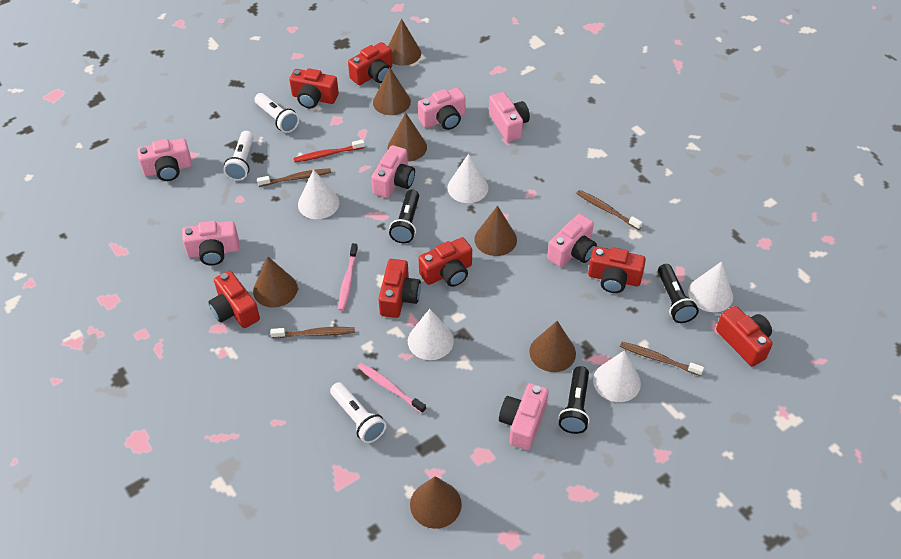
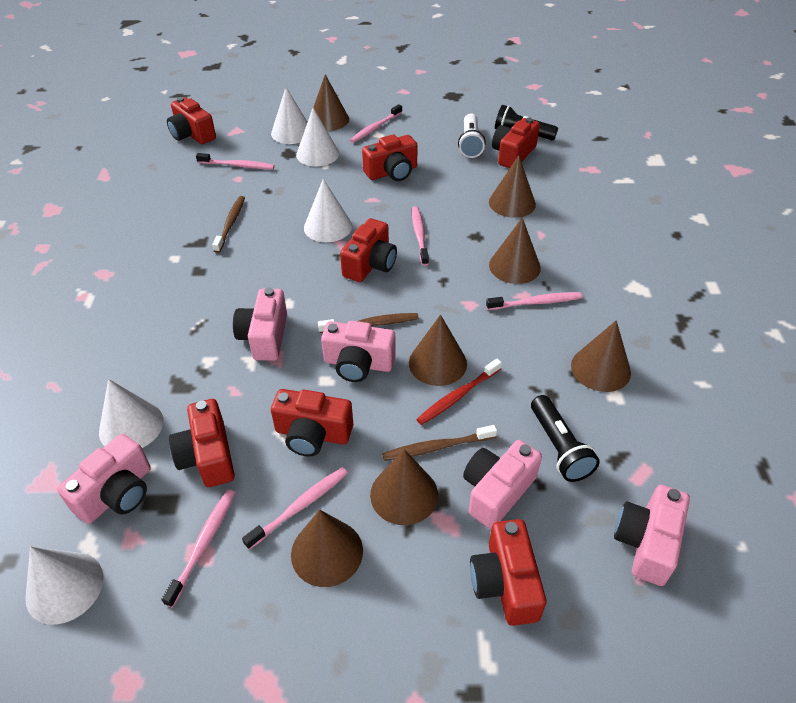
black flashlight: [389,189,419,243] [559,366,590,434] [658,264,699,323] = 3 -> [495,105,558,140] [531,395,600,482] = 2
brown toothbrush: [257,168,331,187] [271,327,355,338] [576,190,643,230] [620,342,704,376] = 4 -> [212,196,245,253] [318,313,419,333] [382,425,497,461] = 3
pink camera: [137,138,192,181] [182,221,239,265] [371,145,415,198] [418,88,466,130] [489,92,530,142] [499,383,548,450] [547,214,597,267] = 7 -> [57,434,151,524] [233,288,287,361] [321,321,396,382] [463,440,542,529] [614,485,690,586] = 5
pink toothbrush: [338,243,358,311] [357,363,426,414] = 2 -> [161,489,235,608] [196,153,275,170] [242,467,348,550] [350,104,402,143] [412,206,429,266] [486,292,582,310] = 6
white flashlight: [223,131,254,181] [255,93,299,133] [330,382,386,443] = 3 -> [458,114,486,158] = 1

